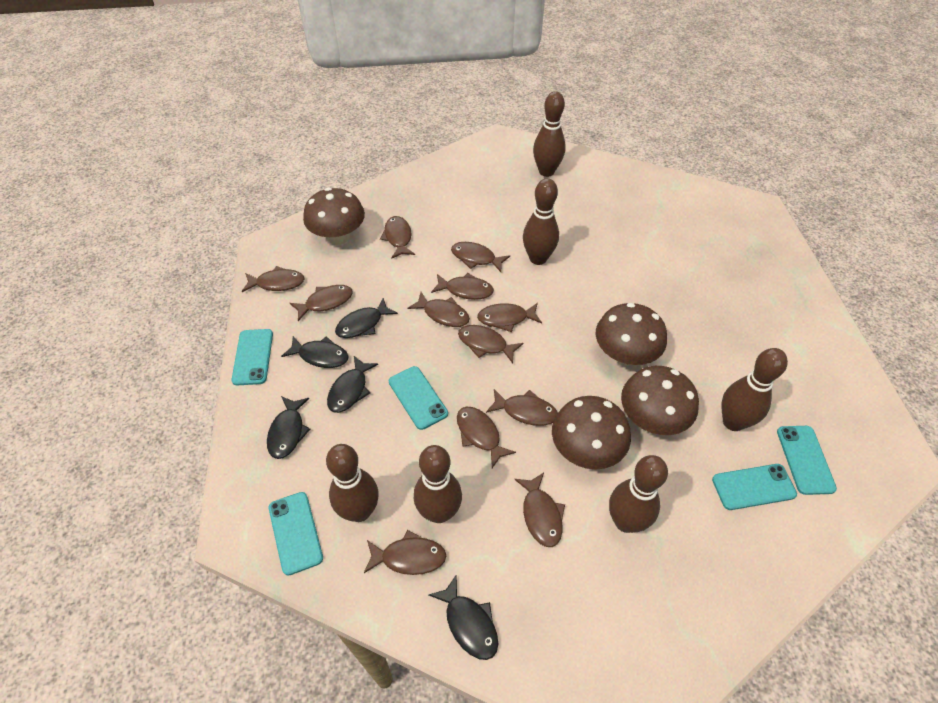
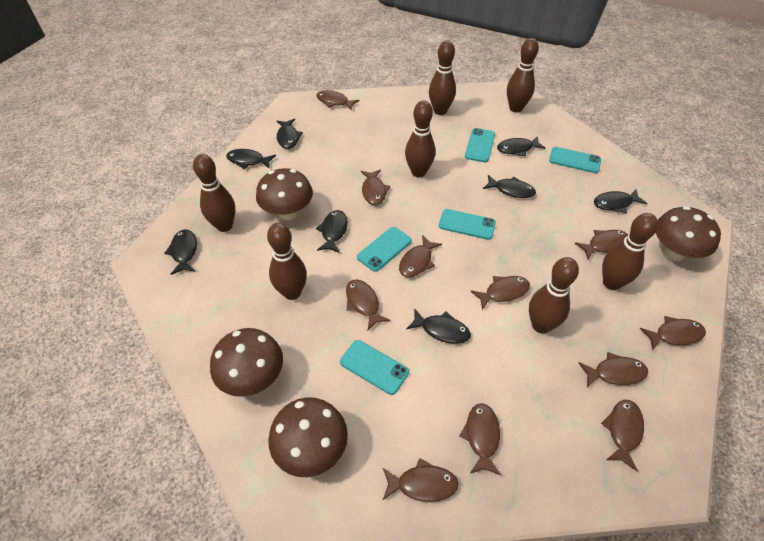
black fish: [267,396,310,459] [281,336,349,368] [327,356,378,413] [335,298,398,338] [429,576,498,660] = 5 -> [164,230,197,275] [226,149,276,169] [276,119,303,149] [316,210,348,253] [406,308,471,344] [483,175,536,198] [497,136,546,156] [594,189,647,213] = 8
brown bowling pin: [326,444,379,522] [414,445,462,523] [523,178,559,265] [533,91,566,177] [609,455,668,533] [721,348,788,431] = 6 -> [193,154,235,232] [267,223,307,300] [405,100,435,177] [429,40,456,115] [507,38,539,112] [529,257,579,333] [602,213,658,290] = 7
brown fish: [242,266,305,292] [290,285,353,321] [364,530,446,575] [380,216,415,259] [408,292,470,327] [431,273,494,300] [451,242,510,272] [457,407,516,468] [458,325,523,363] [477,303,542,332] [486,389,558,426] [514,473,565,547] = 12 -> [316,90,360,110] [346,279,390,330] [361,169,390,205] [383,458,459,502] [399,235,442,277] [460,403,501,476] [471,276,530,310] [575,230,628,259] [579,352,648,387] [601,400,644,471] [640,316,706,351] = 11

